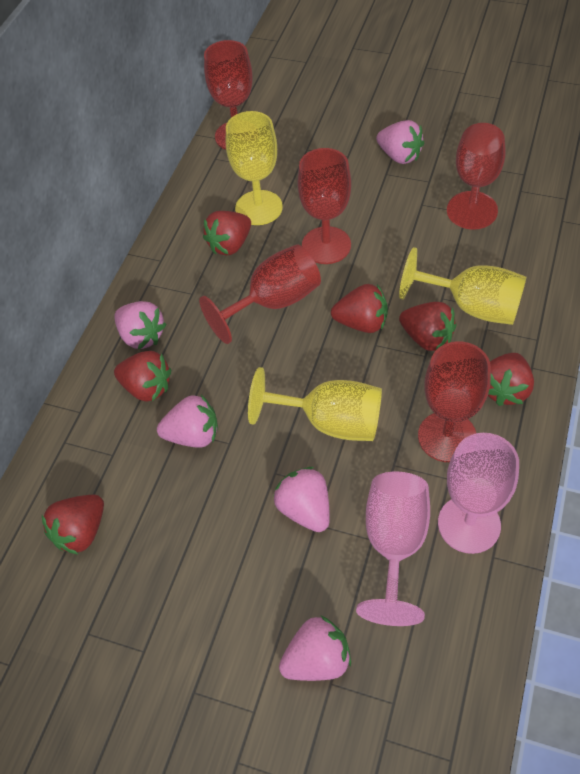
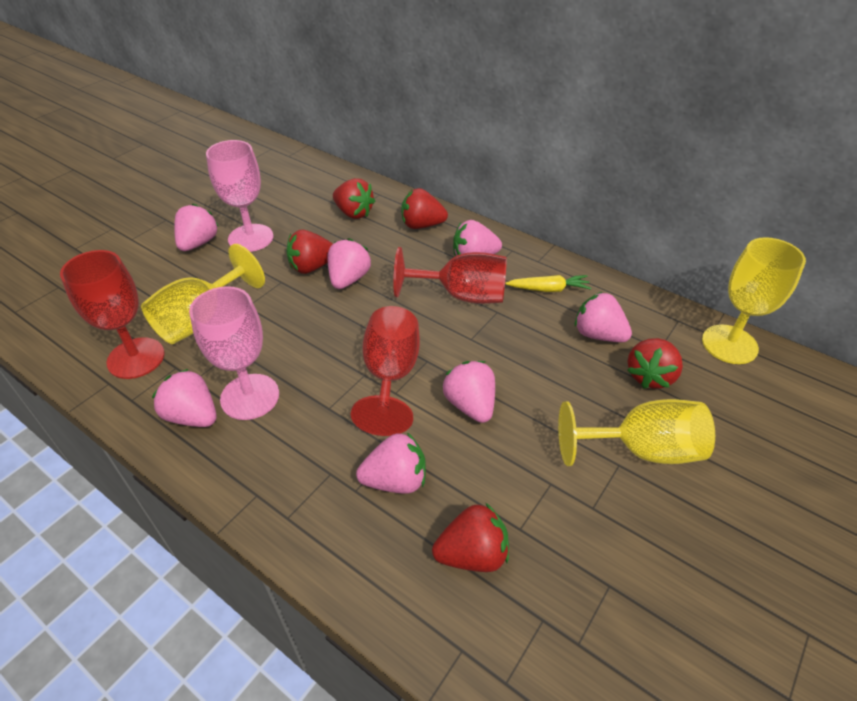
pink strawberry: [114,301,166,349] [157,395,218,447] [273,467,330,532] [279,616,351,681] [376,120,424,164] = 5 -> [152,369,217,427] [174,204,219,251] [328,238,371,289] [356,432,426,494] [443,361,495,423] [453,220,502,256] [575,292,632,342] = 7
red goblet: [199,245,321,344] [204,40,253,150] [297,148,351,264] [418,341,491,462] [447,123,506,230] = 5 -> [60,250,165,379] [351,306,420,436] [393,247,507,304] = 3
red strawberry: [42,495,104,555] [114,351,171,402] [203,211,251,255] [331,284,388,333] [399,302,456,351] [488,353,534,406] = 6 -> [287,230,333,274] [333,178,375,219] [401,188,448,229] [432,502,509,572] [627,338,683,389] = 5
yellow carrot: none = 0 -> [505,275,591,292] = 1

